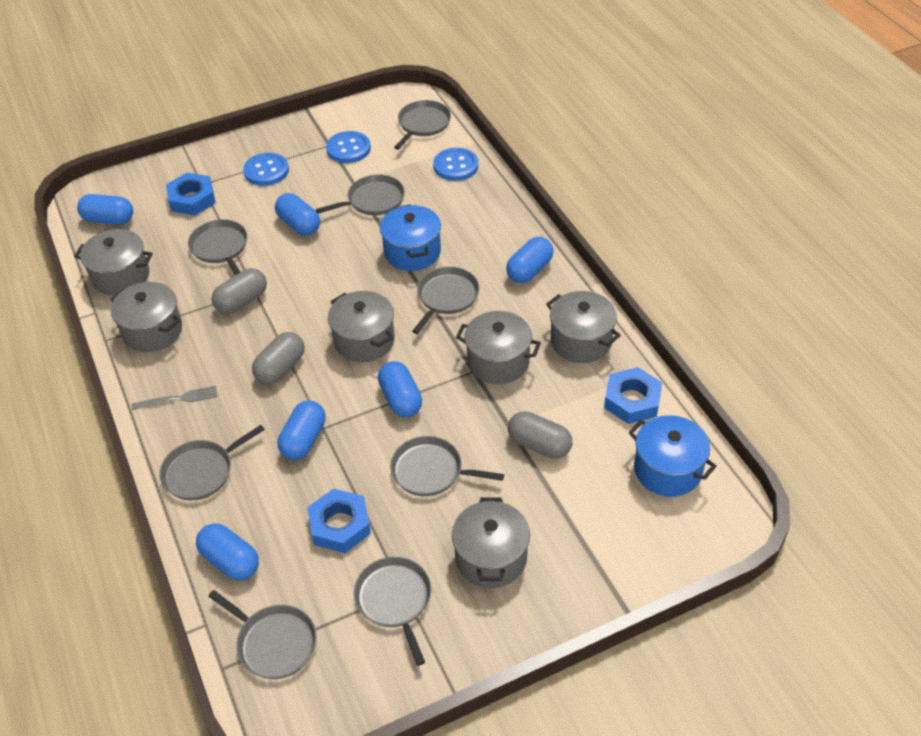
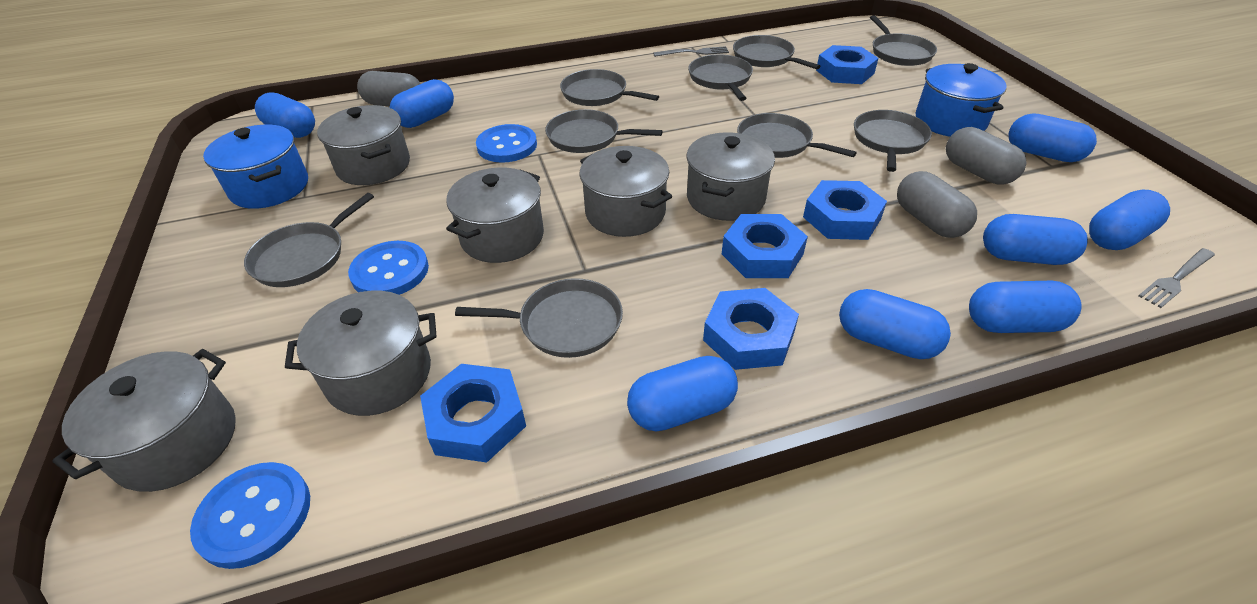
blue capsule: [77,194,133,225] [196,523,259,580] [275,193,320,236] [278,401,326,460] [378,361,422,417] [506,237,554,283] = 6 -> [255,92,315,138] [390,79,454,128] [627,356,738,432] [839,289,951,359] [969,281,1081,333] [983,214,1088,265] [1008,113,1097,162] [1089,190,1170,250] = 8
blue nut: [166,173,216,215] [307,488,371,553] [604,367,662,424] = 3 -> [420,364,526,462] [703,288,799,370] [722,214,808,278] [803,180,887,240] [816,45,879,84] = 5
grey fork: [132,386,217,410] = 1 -> [653,46,729,57] [1139,248,1215,308] = 2
grey pan: [159,425,265,500] [188,219,247,275] [208,590,317,679] [316,174,405,215] [354,557,431,666] [390,436,504,496] [394,100,451,150] [412,267,479,334] = 8 -> [244,193,374,287] [455,278,623,358] [545,109,662,153] [560,69,659,106] [688,54,753,101] [733,35,821,69] [737,113,857,158] [854,110,932,172] [870,15,937,66] = 9

